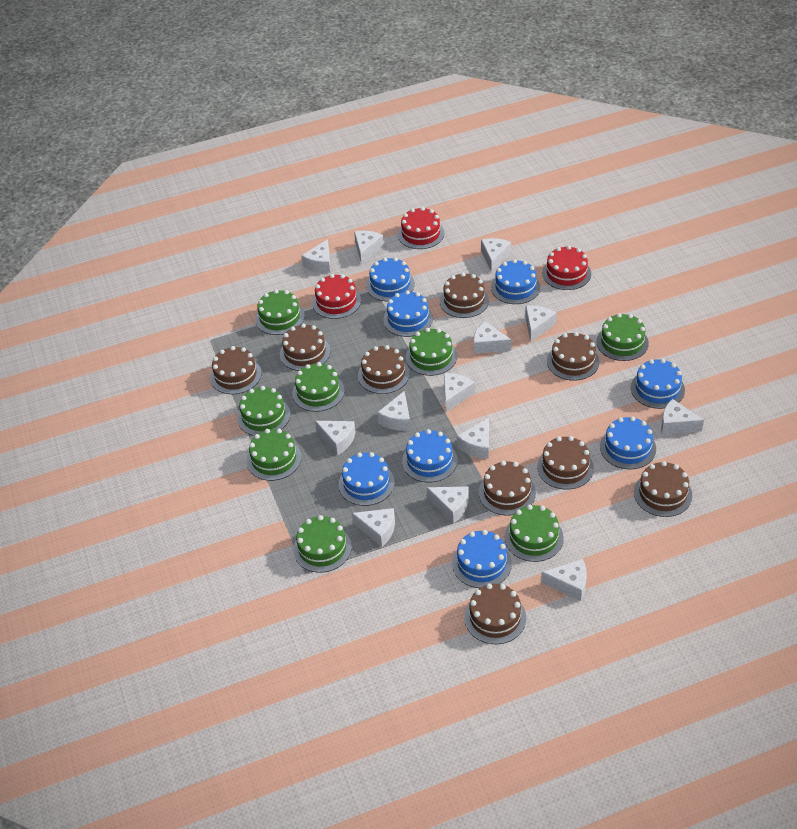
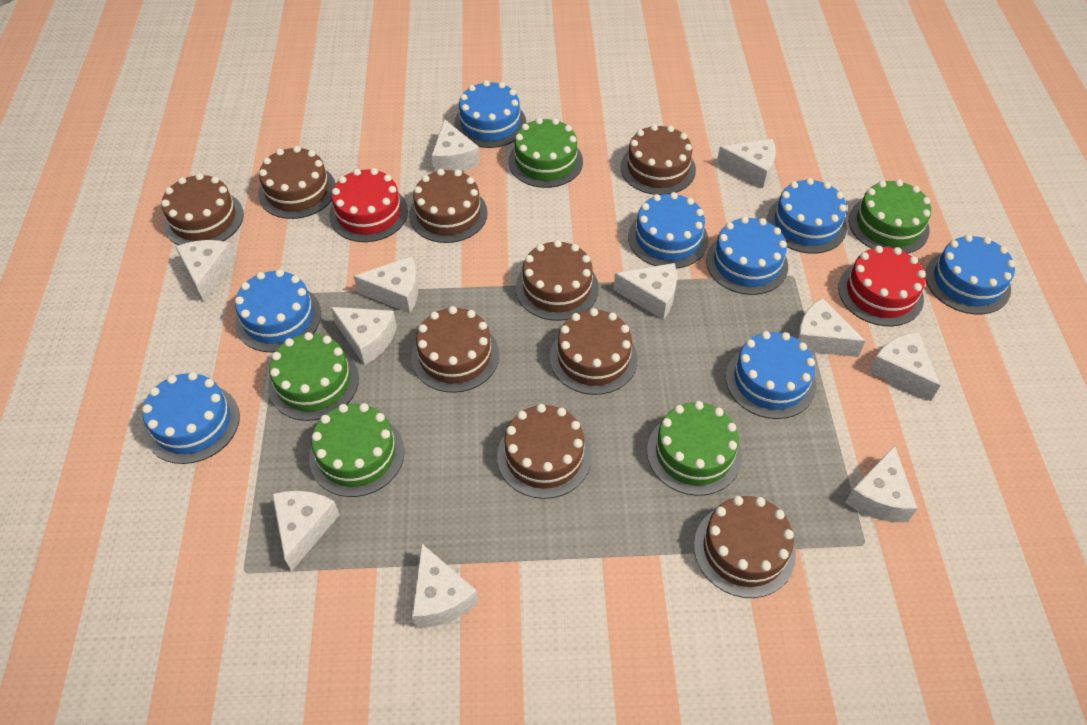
green cake: [237,386,290,436] [247,429,302,481] [255,289,305,335] [292,362,345,412] [293,515,352,573] [406,328,457,376] [504,505,564,562] [596,313,649,361] = 8 -> [268,332,359,421] [309,403,405,497] [509,118,583,188] [647,401,742,496] [849,180,931,254] = 5
red cake: [312,274,361,319] [398,207,444,249] [542,246,591,290] = 3 -> [329,168,408,242] [838,246,926,326] = 2
white cheese: [301,239,330,273] [315,421,356,455] [352,508,395,547] [354,231,384,264] [377,391,411,431] [427,486,469,524] [444,373,475,412] [457,418,489,459] [474,321,511,354] [481,238,511,272] [525,305,557,342] [541,559,587,601] [661,399,704,434] = 13 -> [176,240,236,302] [272,491,340,571] [331,307,397,365] [353,256,418,313] [412,543,478,628] [431,119,480,172] [613,263,677,320] [716,139,776,188] [796,298,866,357] [845,445,918,522] [869,332,941,401] = 11

